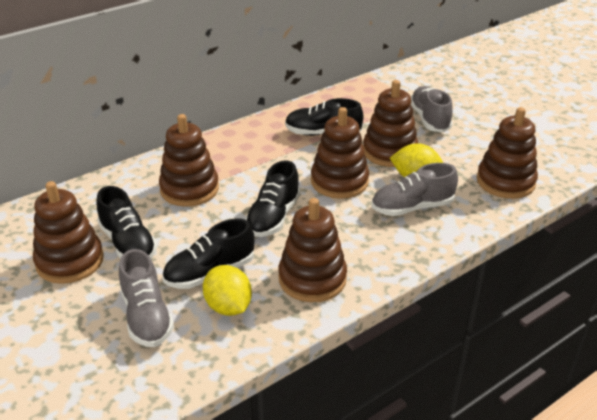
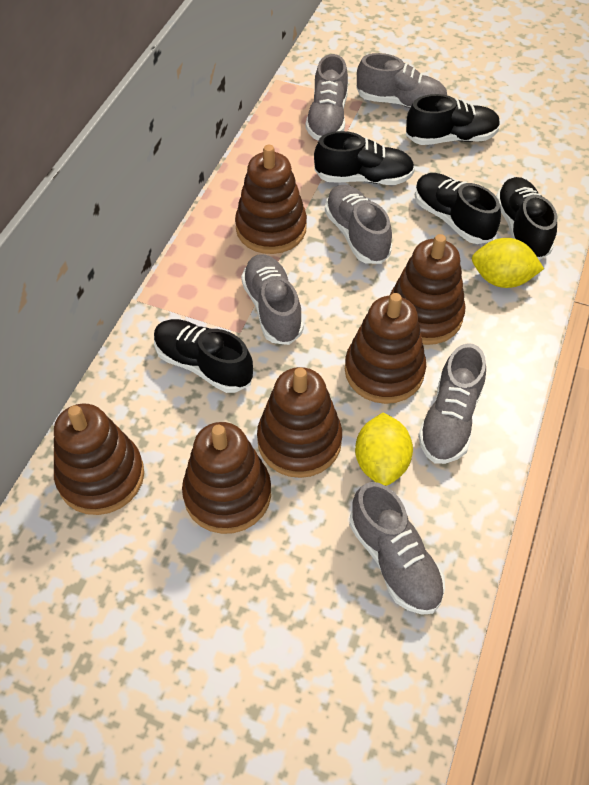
black shoe: [96,186,157,259] [163,219,255,289] [245,160,300,237] [285,98,363,136] = 4 -> [154,319,253,393] [314,131,415,185] [406,94,501,145] [415,173,501,244] [496,177,557,260] = 5
grey shoe: [119,249,174,347] [372,163,458,216] [410,86,453,133] = 3 -> [241,254,304,345] [306,54,348,141] [325,185,392,264] [349,482,445,615] [356,53,447,108] [418,343,486,464] = 6

